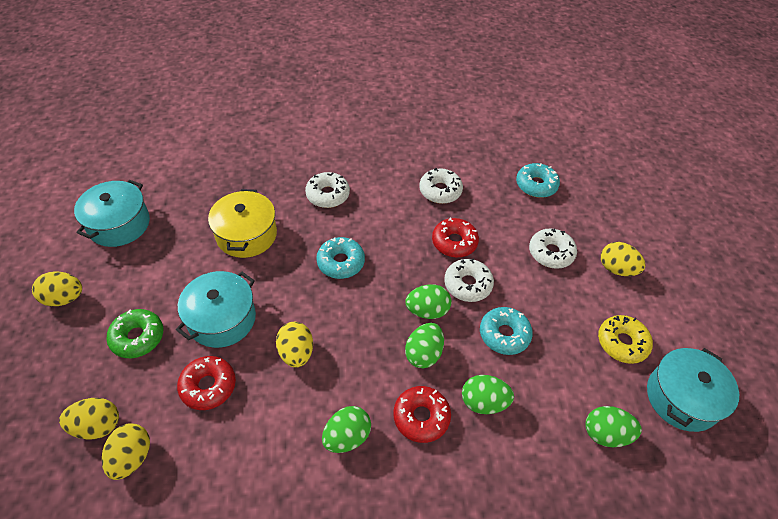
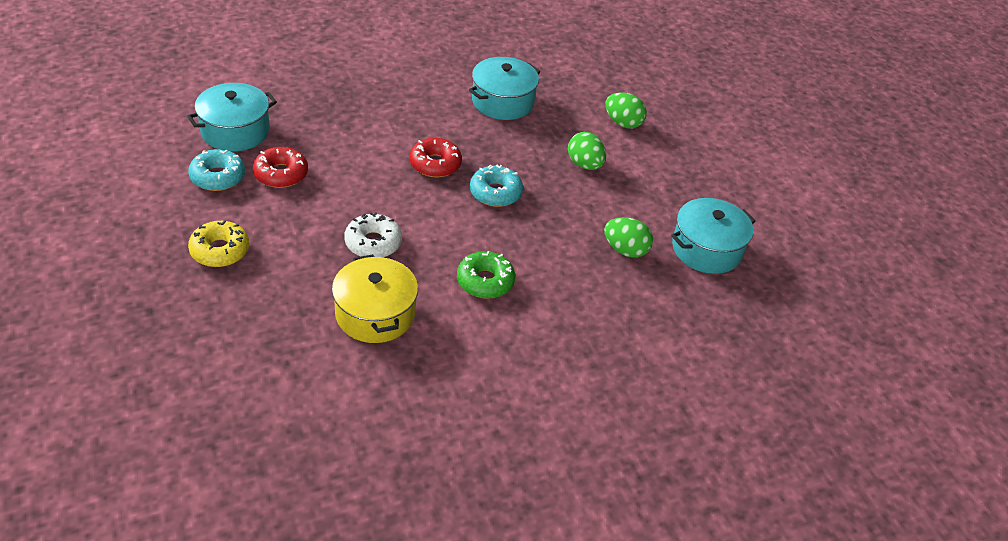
green egg: [322,406,371,453] [405,284,451,319] [405,323,444,368] [462,375,514,414] [586,406,642,447] = 5 -> [568,132,606,170] [604,217,653,258] [605,92,647,129] = 3
red donut: [177,356,236,410] [393,386,451,443] [432,217,479,257] = 3 -> [253,147,308,188] [410,138,462,177] = 2
turquoise donut: [316,237,365,279] [480,307,533,355] [516,163,560,198] = 3 -> [188,149,245,191] [470,164,523,207] = 2
white donut: [305,172,350,208] [419,168,463,204] [444,258,494,302] [529,228,577,269] = 4 -> [344,212,402,257] = 1
yellow egg: [32,271,82,306] [59,398,119,440] [102,423,150,480] [276,322,313,368] [601,242,646,276] = 5 -> none = 0

